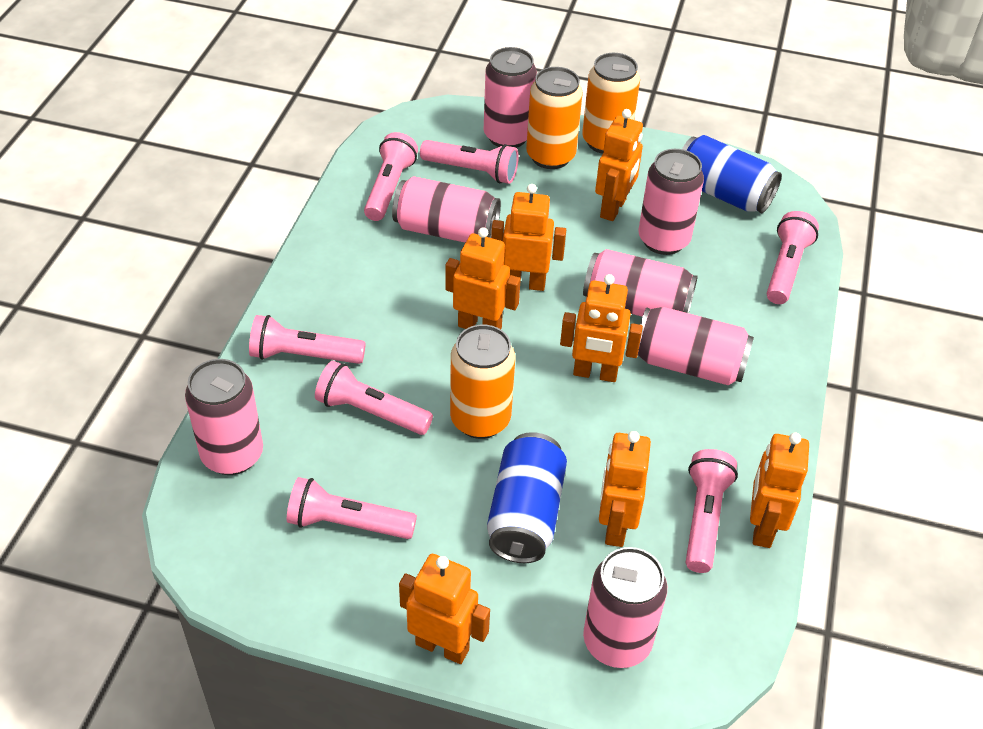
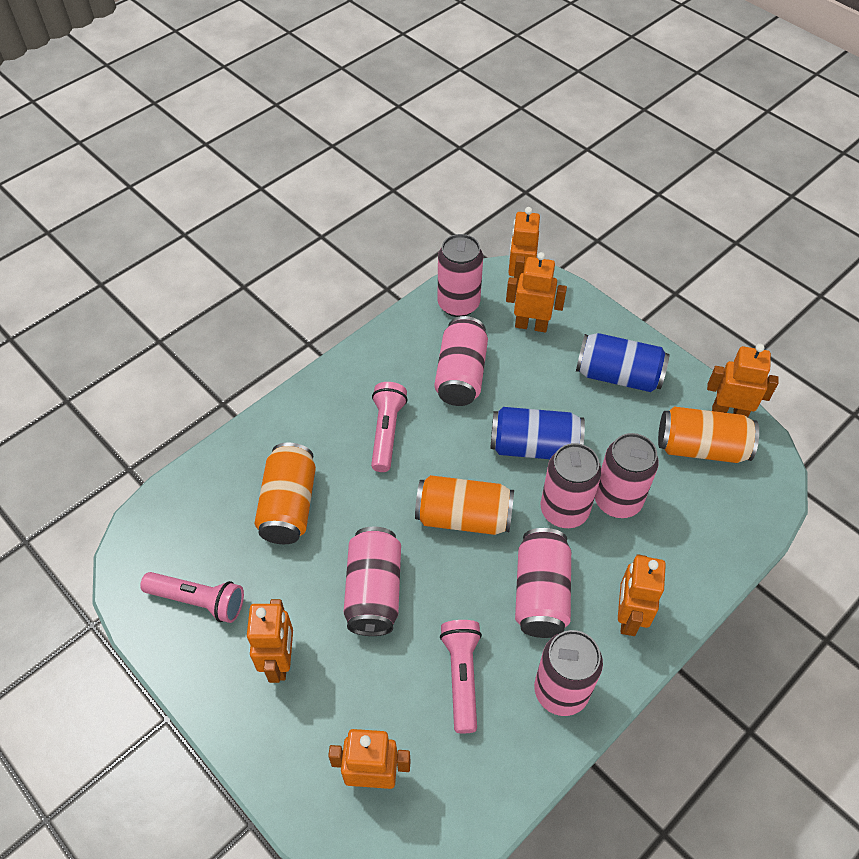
orange robot: [399,554,490,664] [445,227,521,329] [491,184,566,291] [560,274,643,382] [595,109,643,221] [599,431,651,547] [750,432,809,548] = 7 -> [247,599,293,683] [328,729,411,789] [506,252,567,332] [508,207,540,291] [618,554,666,636] [707,344,779,417] = 6
pink flashlight: [249,315,366,364] [287,477,417,539] [315,361,433,435] [364,132,418,221] [420,140,519,184] [686,449,738,573] [767,211,819,304] = 7 -> [140,572,244,623] [371,382,408,472] [440,620,482,733] = 3

